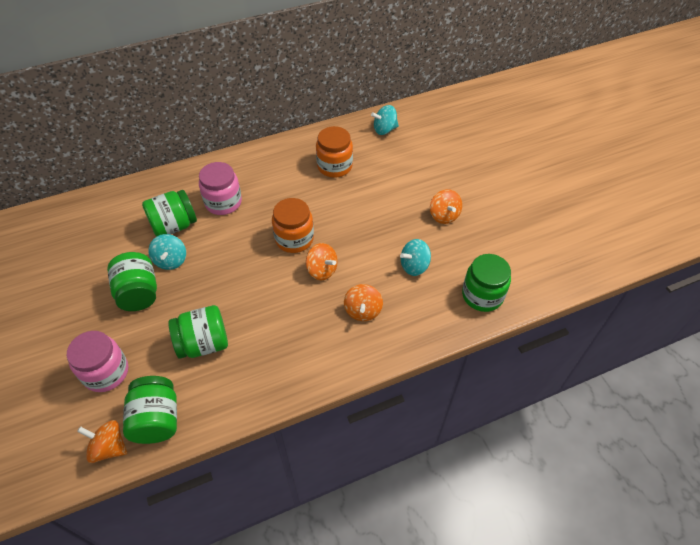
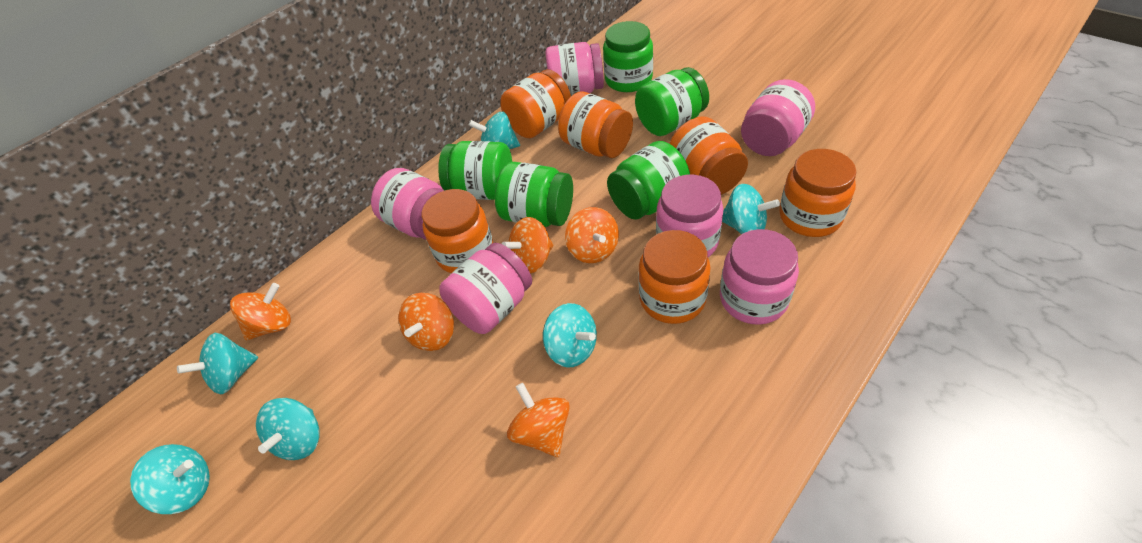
orange jar: [272,198,314,253] [316,126,353,178] = 2 -> [422,189,493,273] [500,69,571,138] [558,91,633,158] [638,230,711,324] [669,116,748,195] [779,149,856,237] = 6
orange spinning top: [77,420,127,463] [306,243,338,280] [344,284,383,321] [430,189,462,224] = 4 -> [230,283,291,340] [398,293,454,351] [502,217,553,273] [507,383,570,457] [565,207,619,263] = 5
pink jar: [67,331,128,392] [199,162,242,215] = 2 -> [371,168,444,240] [439,243,532,334] [545,42,604,96] [656,175,723,257] [720,229,799,325] [741,79,815,156] = 6
turquoise spinning top: [148,234,186,270] [371,105,399,135] [400,239,431,276] = 3 -> [130,444,210,514] [177,333,258,394] [256,398,320,460] [469,112,520,149] [543,303,597,368] [722,184,780,234] = 6

